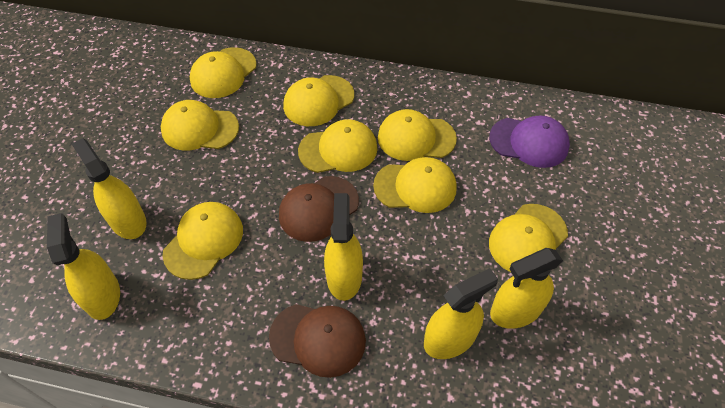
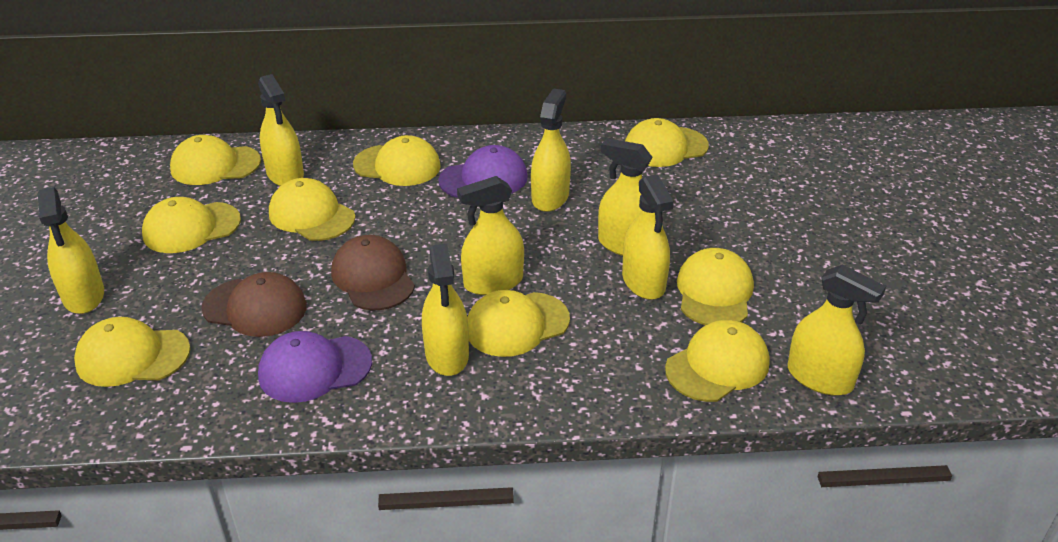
purple cap: [489,116,570,168] = 1 -> [258,331,372,403] [438,145,528,198] = 2
yellow cap: [161,100,239,151] [163,202,243,280] [190,47,257,98] [283,75,354,126] [298,119,378,173] [373,157,457,213] [378,109,457,161] [489,204,568,272] = 8 -> [74,317,190,387] [142,197,241,253] [170,135,261,185] [269,178,355,241] [353,135,441,186] [467,290,570,357] [625,118,709,167] [665,320,770,402] [677,248,754,325] = 9
yellow spray bottle: [47,213,120,320] [72,138,147,239] [324,193,363,301] [424,268,498,359] [490,248,563,329] = 5 -> [38,187,104,314] [258,74,304,186] [422,244,469,376] [457,176,524,295] [531,88,571,212] [598,138,652,256] [622,174,674,300] [788,264,886,396] = 8

